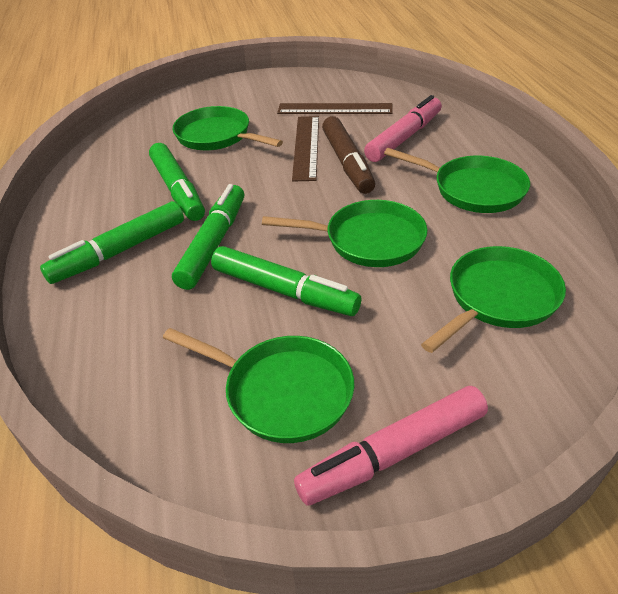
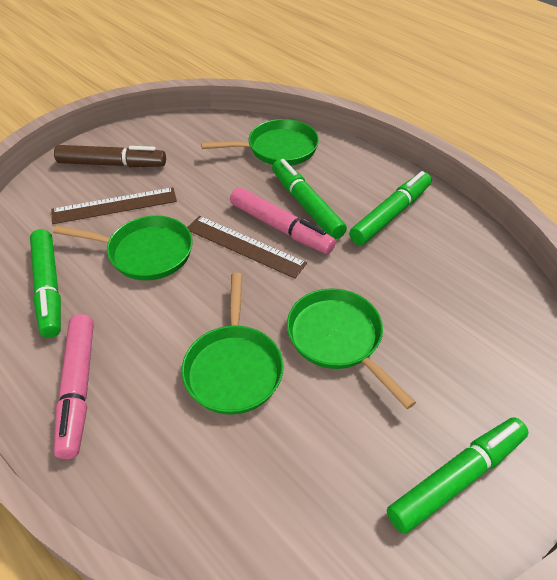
green pan: [163,328,354,443] [173,106,283,151] [262,200,427,267] [384,148,530,213] [421,246,566,353] = 5 -> [53,216,193,281] [182,273,284,415] [201,119,319,166] [287,289,416,409] = 4

